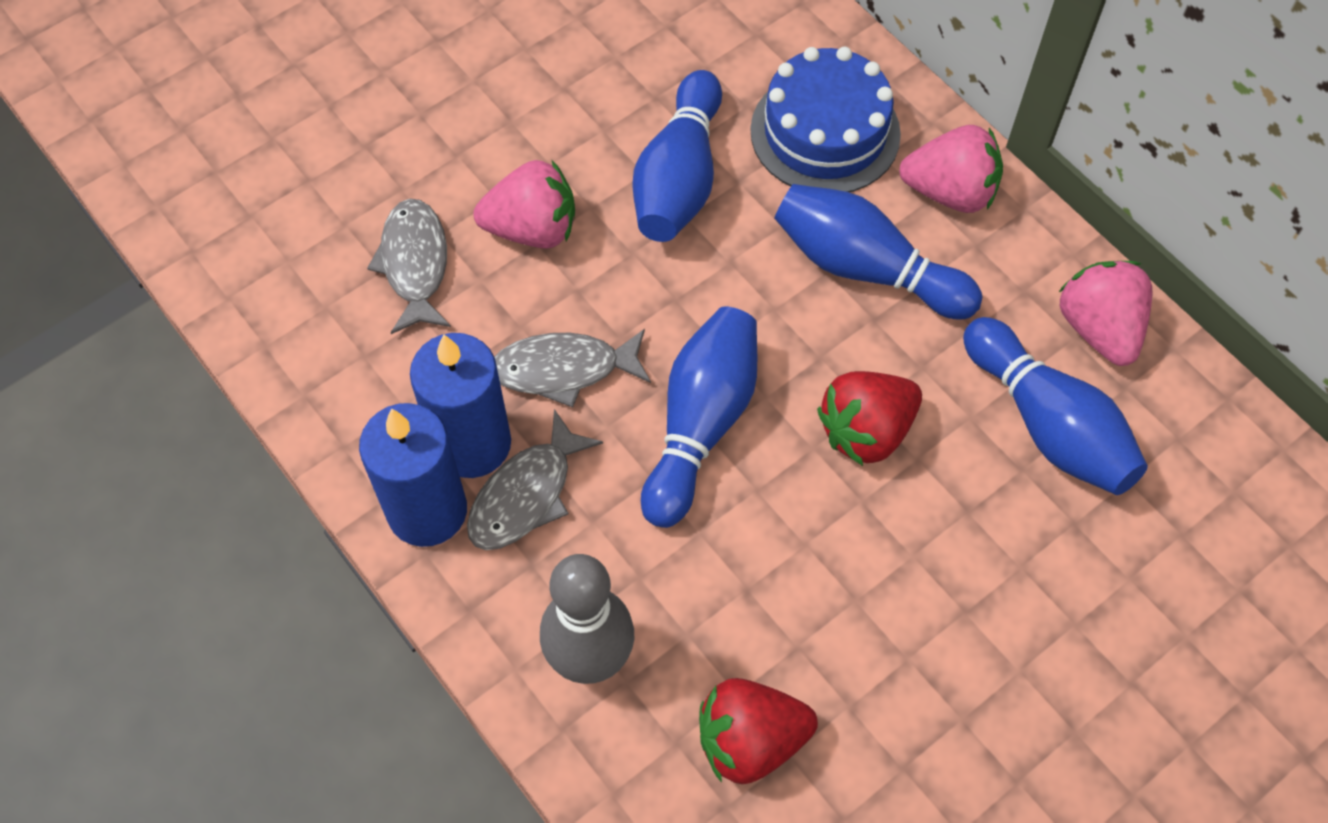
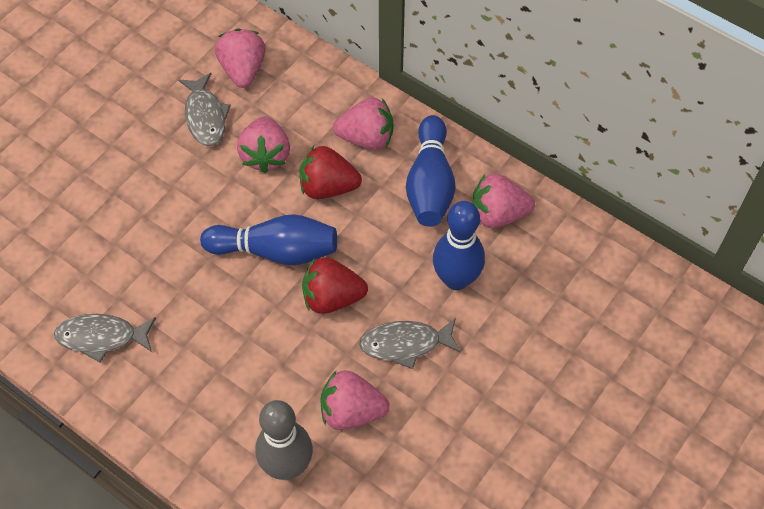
blue bowling pin: [632,70,722,242] [641,306,757,528] [774,184,982,320] [963,317,1148,495] = 4 -> [200,214,337,265] [406,115,456,227] [433,201,485,290] = 3
blue cake: [750,47,901,192] = 1 -> none = 0
blue candle: [359,403,467,547] [410,333,511,478] = 2 -> none = 0
pink strawberry: [474,160,575,249] [899,125,1003,213] [1059,261,1153,366] = 3 -> [215,28,266,88] [237,116,290,173] [320,370,390,430] [333,97,393,150] [473,174,535,228] = 5

